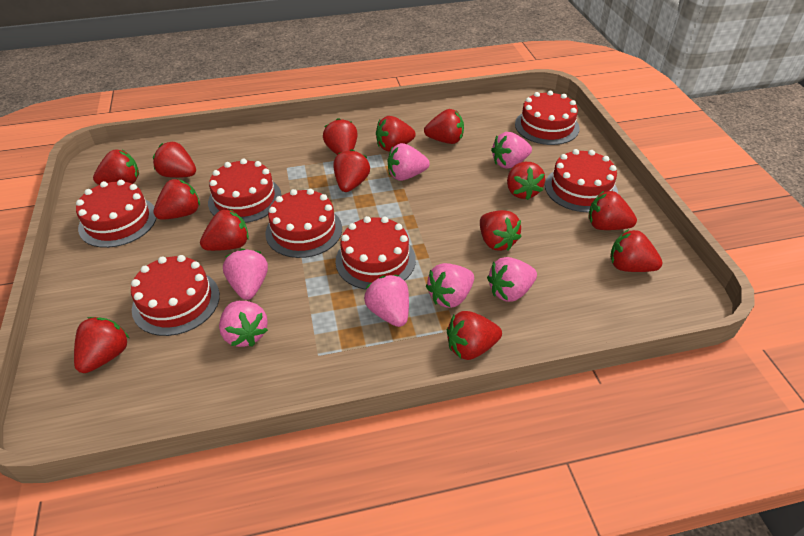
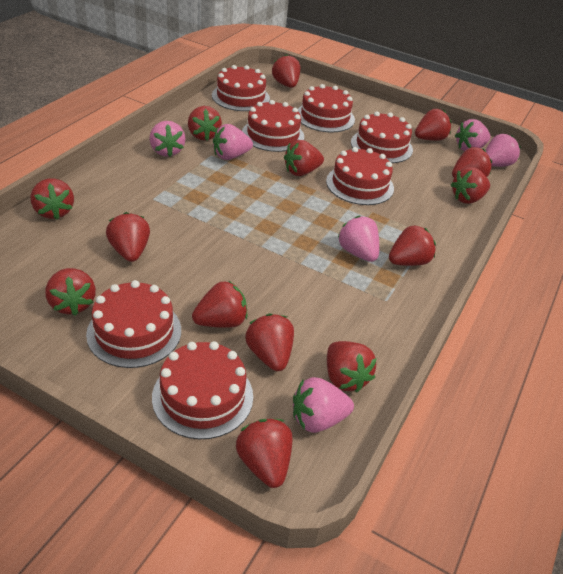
pink strawberry: [219,301,268,347] [223,249,268,300] [364,275,409,327] [387,143,430,181] [426,263,474,308] [487,257,537,302] [491,132,532,169] = 7 -> [149,121,185,157] [213,124,253,160] [293,377,354,433] [337,216,379,262] [455,119,491,151] [485,134,521,167] = 6

